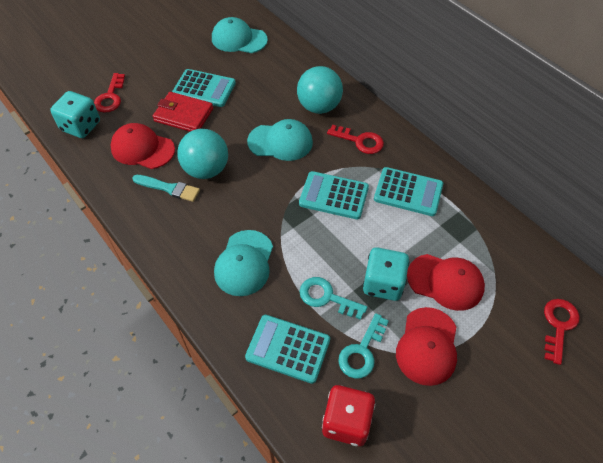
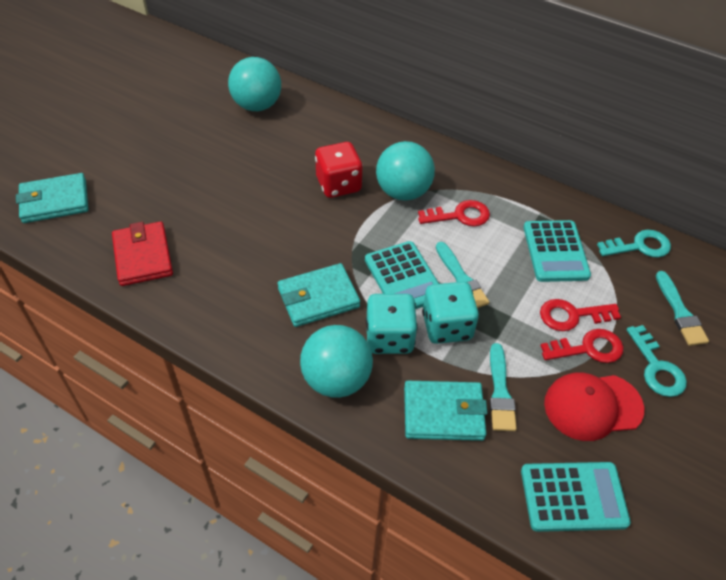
red cap: [110,123,175,169] [396,307,457,386] [407,254,485,311] = 3 -> [544,372,644,441] = 1
turquoise ball: [177,129,228,179] [297,66,343,114] = 2 -> [228,57,281,111] [300,325,373,398] [376,141,435,201] = 3
turquoise brush: [132,175,200,202] = 1 -> [436,242,489,308] [489,343,517,431] [656,271,709,346] = 3
turquoise calculator: [172,69,236,107] [245,315,330,384] [299,171,369,220] [374,167,443,216] = 4 -> [365,241,439,309] [521,462,631,532] [524,220,591,282] = 3
turquoise cap: [212,17,268,53] [214,230,273,296] [247,119,313,161] = 3 -> none = 0
turquoise wallet: none = 0 -> [16,173,89,223] [278,263,360,327] [404,381,488,441] = 3

